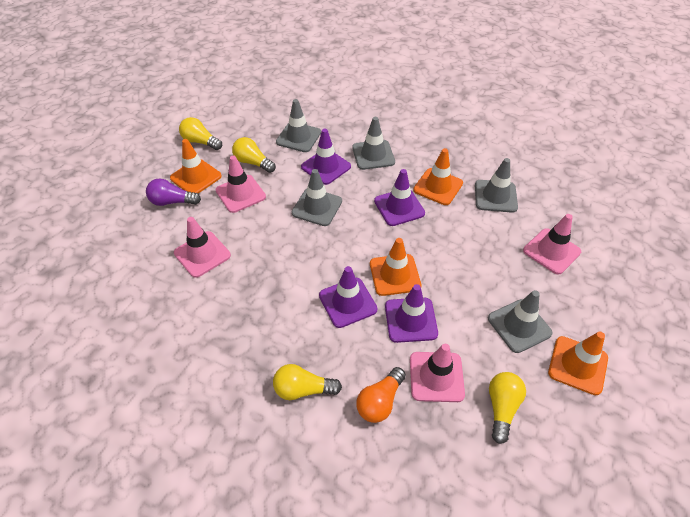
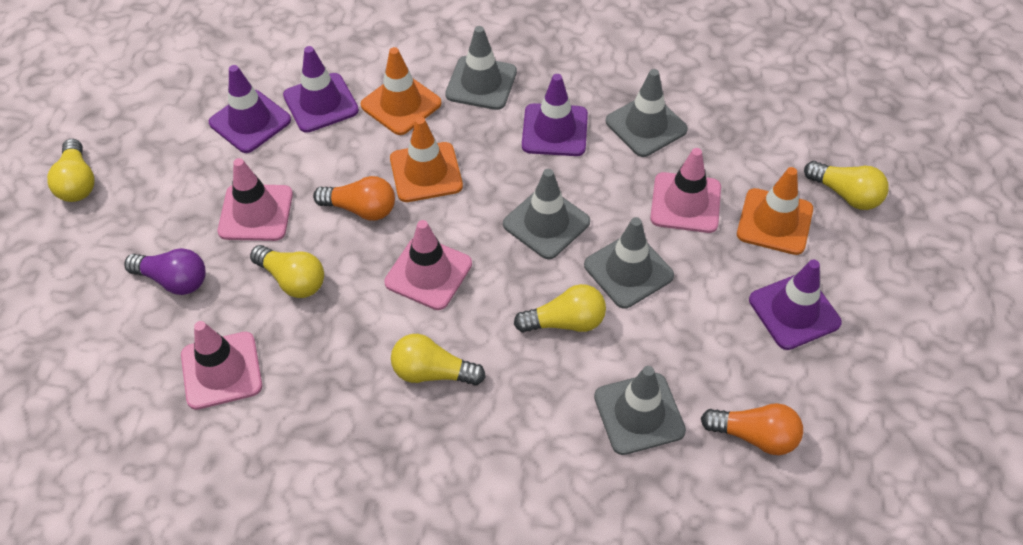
orange light bulb: [356,367,406,423] = 1 -> [313,176,395,221] [701,403,803,455] = 2
orange traffic cone: [170,139,222,194] [370,238,421,296] [413,148,463,205] [548,331,608,395] = 4 -> [361,47,442,135] [390,117,463,202] [737,167,813,255] = 3
yellow light bulb: [179,117,222,150] [232,137,276,173] [273,364,342,400] [489,372,526,444] = 4 -> [47,139,95,202] [250,245,324,298] [391,334,486,386] [514,284,606,333] [804,161,889,210] = 5

